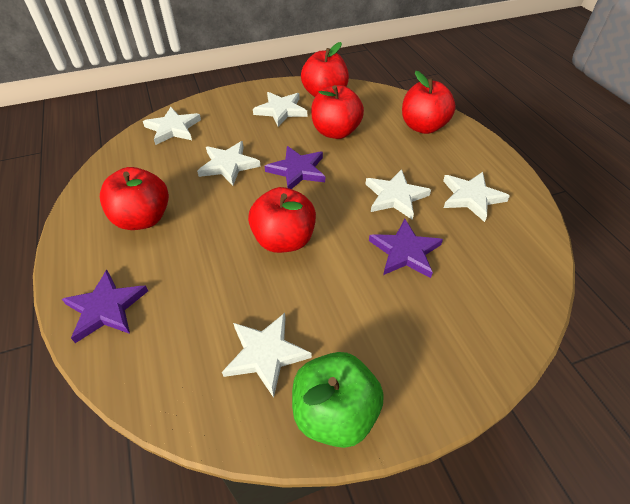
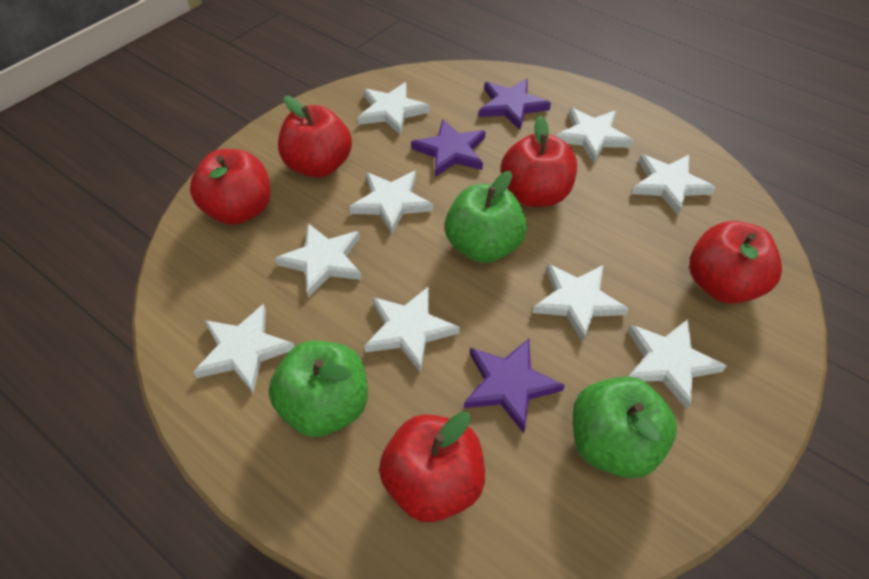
green apple: [292,352,384,448] = 1 -> [269,341,368,437] [445,171,527,263] [572,376,677,478] = 3
white star: [143,107,201,145] [197,141,261,186] [222,313,312,398] [253,92,307,127] [366,169,431,220] [443,172,510,222] = 6 -> [193,304,295,393] [275,223,362,298] [349,171,433,235] [358,82,430,135] [364,286,460,373] [532,264,629,342] [556,108,633,163] [628,319,727,409] [632,154,716,215] = 9

